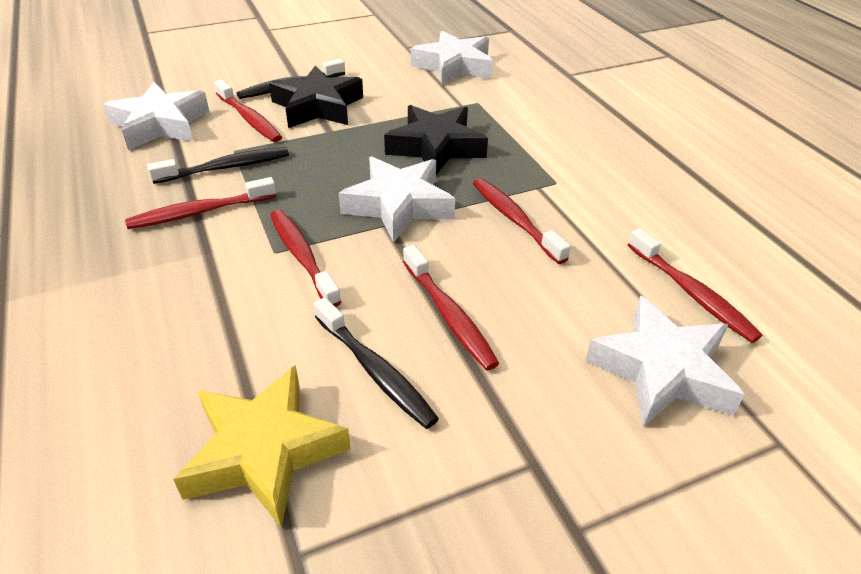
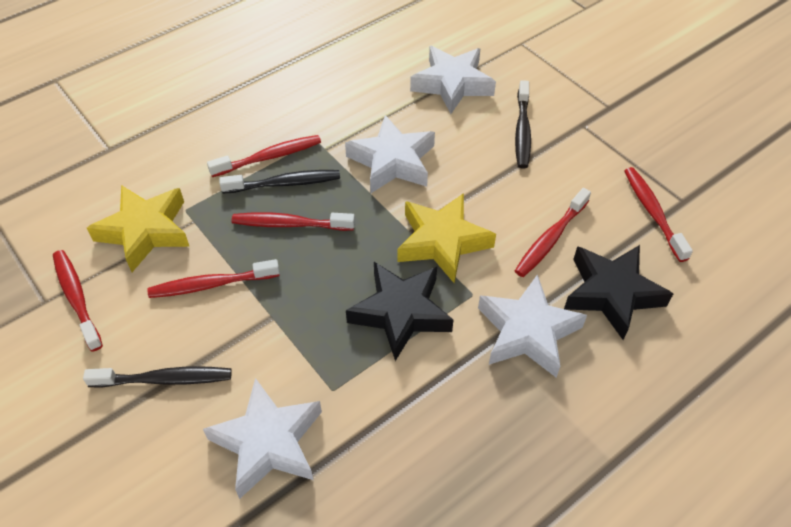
yellow star: [173,365,351,528] = 1 -> [87,185,190,272] [398,193,496,283] = 2

